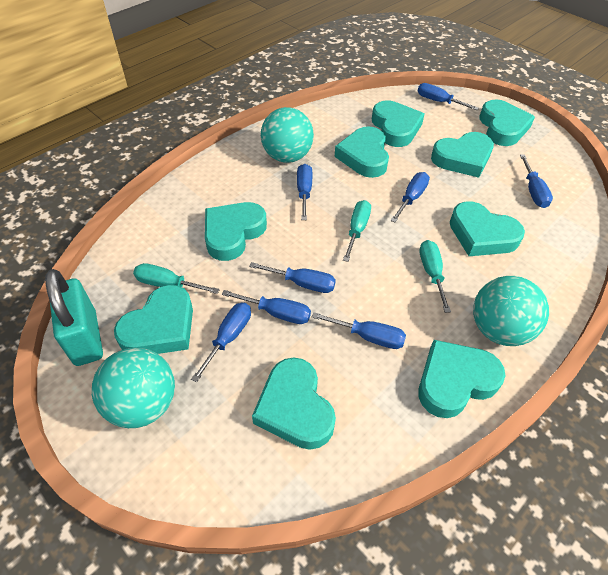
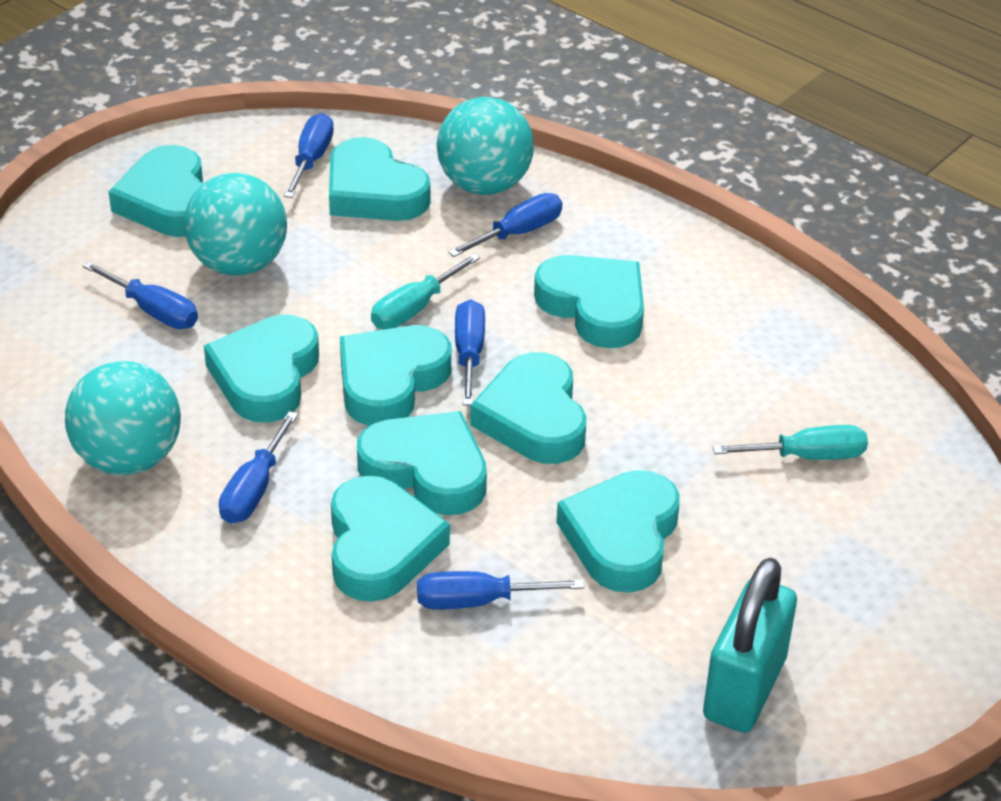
blue screwdriver: [191,303,251,383] [222,290,311,324] [249,262,336,293] [297,164,312,220] [312,312,406,349] [390,172,430,222] [418,83,479,110] [520,154,553,208] = 8 -> [83,261,198,329] [219,411,298,524] [284,113,334,198] [417,571,584,609] [448,193,562,257] [455,299,485,405] = 6
turquoise screwdriver: [133,263,220,294] [343,200,371,262] [420,240,451,313] = 3 -> [371,253,480,329] [713,425,868,460] = 2

